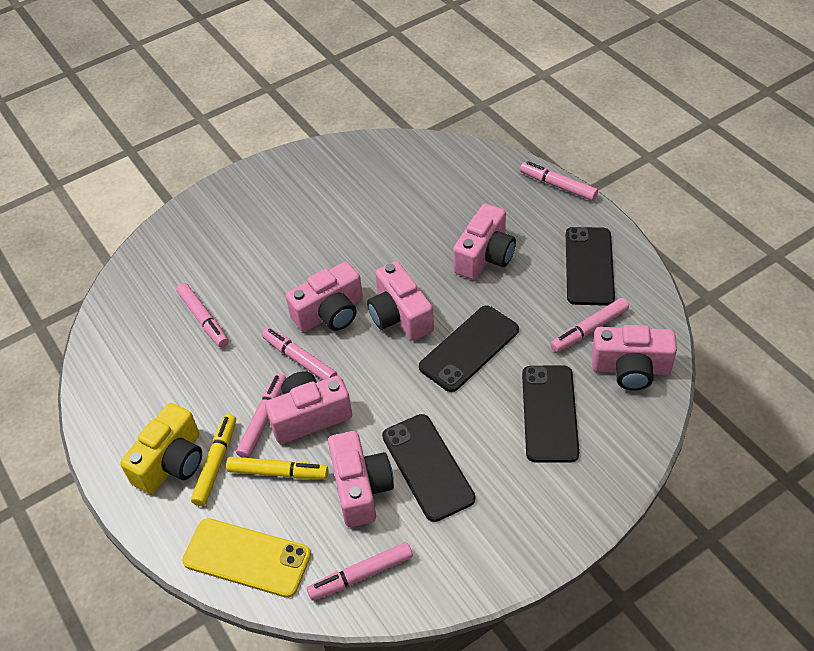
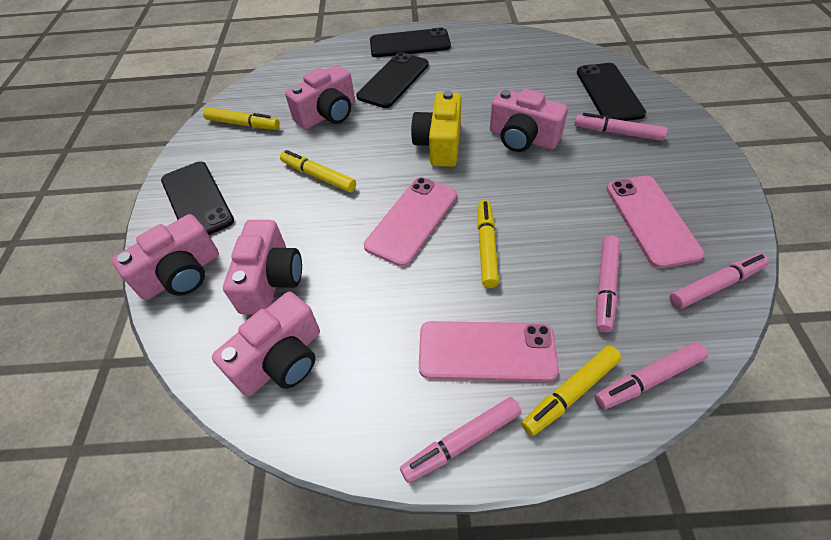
pink camera: [265,371,352,444] [286,262,363,332] [328,431,394,527] [367,261,434,341] [453,204,516,280] [592,325,677,391] = 6 -> [112,214,219,300] [212,292,320,396] [223,220,302,315] [285,65,355,129] [490,89,568,152] = 5
pink marker: [176,283,228,347] [236,373,286,458] [262,328,337,380] [307,542,413,600] [520,161,598,201] [550,298,629,352] = 6 -> [400,397,522,483] [574,113,668,141] [595,342,708,410] [596,235,620,333] [670,254,769,309] = 5
pink phone: none = 0 -> [364,177,457,267] [419,321,559,382] [606,176,704,268] = 3
yellow marker: [191,414,236,506] [226,457,328,479] = 2 -> [203,107,280,130] [280,150,356,192] [477,200,499,288] [521,346,622,436] = 4
yellow phone: [182,518,311,598] = 1 -> none = 0

